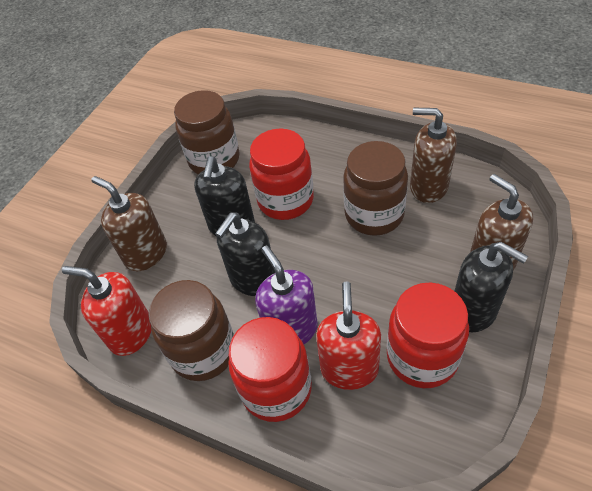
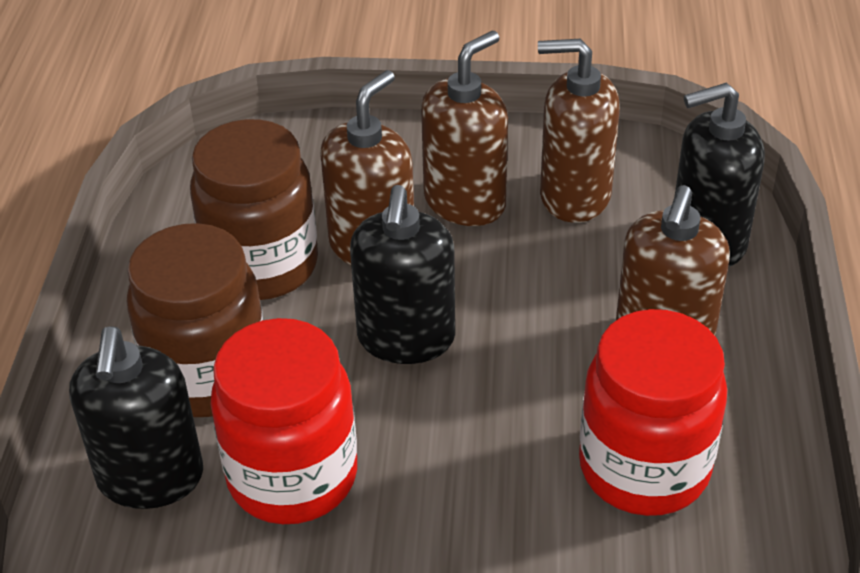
brown jar: [148,280,234,381] [174,90,240,175] [343,141,408,236] = 3 -> [127,223,264,417] [190,119,318,300] = 2
brown soap dispenser: [91,176,167,271] [410,108,457,203] [470,174,533,270] = 3 -> [320,70,414,265] [421,31,508,226] [538,39,620,223] [616,185,730,336] = 4
purple soap dispenser: [255,246,318,344] = 1 -> none = 0
red jar: [228,317,312,422] [249,129,314,220] [387,283,469,388] = 3 -> [210,318,357,524] [579,309,727,516] = 2
red soap dispenser: [62,266,151,356] [316,281,381,390] = 2 -> none = 0

